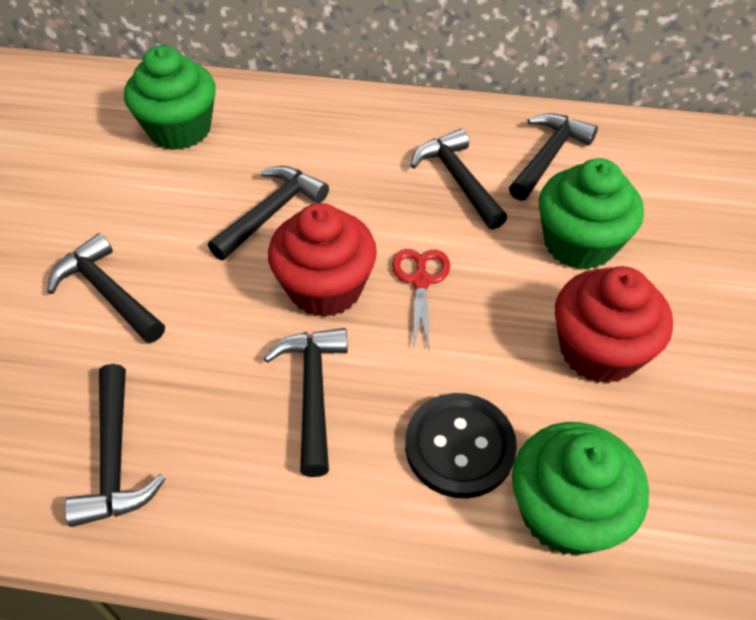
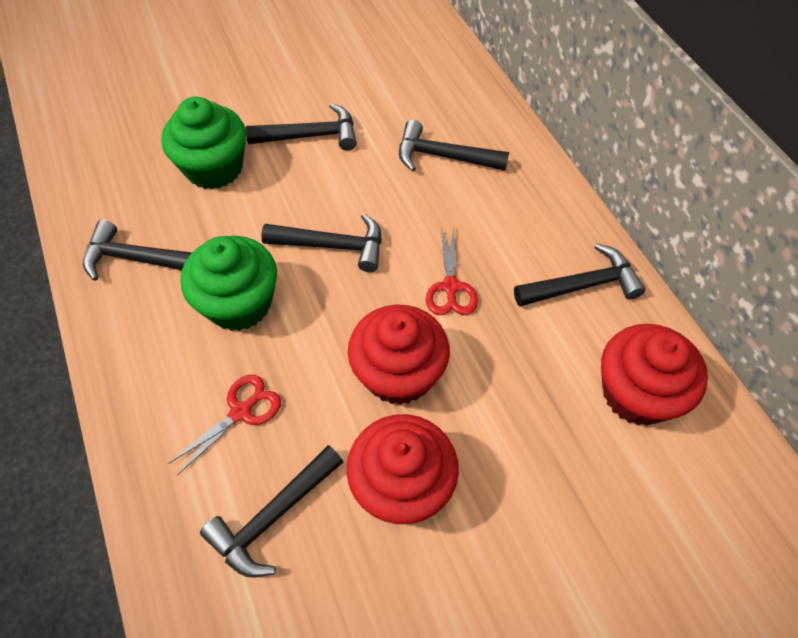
black button: [405,393,517,499] = 1 -> none = 0
green cupcake: [124,46,216,150] [512,422,649,556] [539,158,644,270] = 3 -> [161,97,246,189] [181,236,277,331] = 2
red cupcake: [268,203,377,317] [555,266,673,384] = 2 -> [347,414,459,525] [348,305,450,405] [601,324,708,425] = 3
red scissors: [392,249,450,349] = 1 -> [168,375,281,475] [426,227,478,315] = 2

